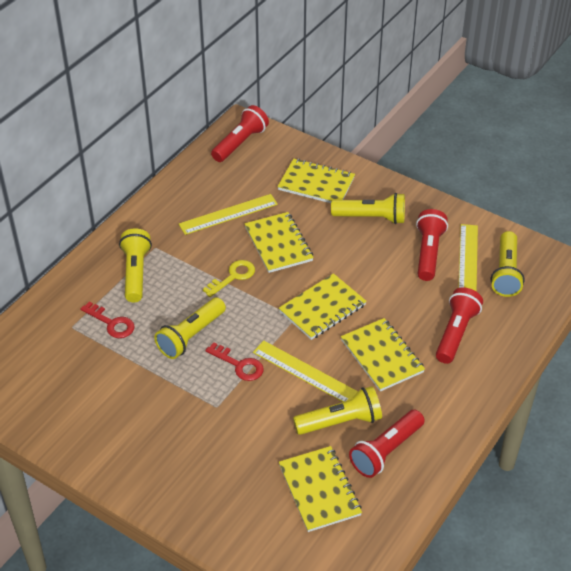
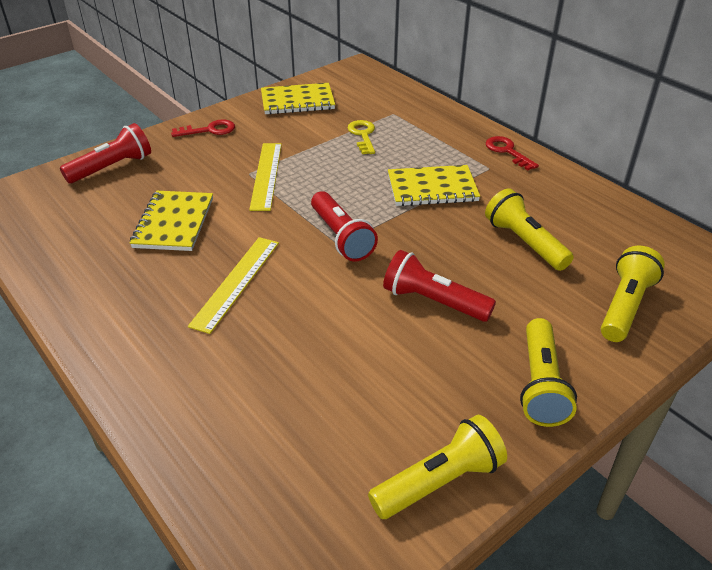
red flashlight: [211,105,269,162] [349,410,425,478] [416,209,448,281] [436,287,483,364] = 4 -> [60,123,151,183] [311,191,378,261] [383,250,496,322] = 3
yellow flashlight: [119,228,152,302] [154,297,226,359] [293,386,382,435] [331,193,405,224] [491,231,524,297] = 5 -> [368,415,507,519] [485,188,574,271] [520,318,577,427] [601,246,665,342] = 4
yellow notebook: [244,212,314,273] [278,159,355,203] [279,273,367,340] [279,446,362,532] [341,318,425,392] = 5 -> [130,191,213,251] [261,83,335,115] [388,165,480,206] = 3
yellow ruler: [179,194,278,235] [253,341,358,402] [458,224,478,292] = 3 -> [188,237,279,334] [249,143,282,211] = 2

